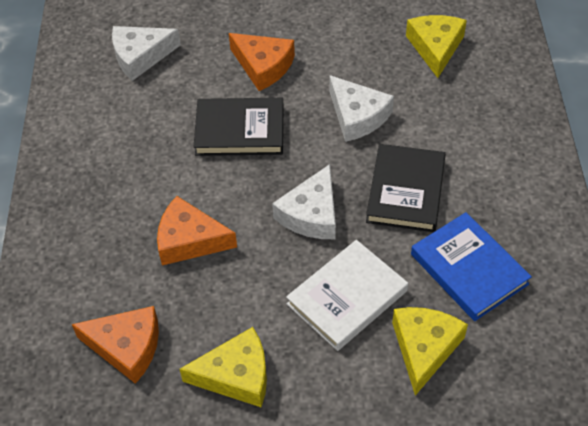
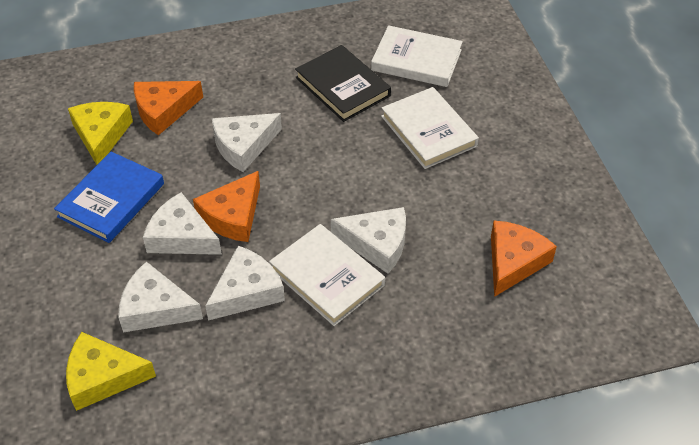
black book: [194,98,284,156] [366,144,446,232] = 2 -> [295,45,391,122] = 1
white book: [286,240,408,351] = 1 -> [269,224,385,326] [371,25,463,87] [381,87,479,169] = 3
white cheese: [112,26,181,81] [272,164,336,239] [329,75,394,142] = 3 -> [118,262,203,333] [143,192,222,255] [205,246,285,321] [212,113,282,172] [331,207,406,274] = 5
yellow cheese: [180,327,267,407] [392,307,468,396] [406,15,467,78] = 3 -> [66,332,156,411] [68,102,133,165] = 2

